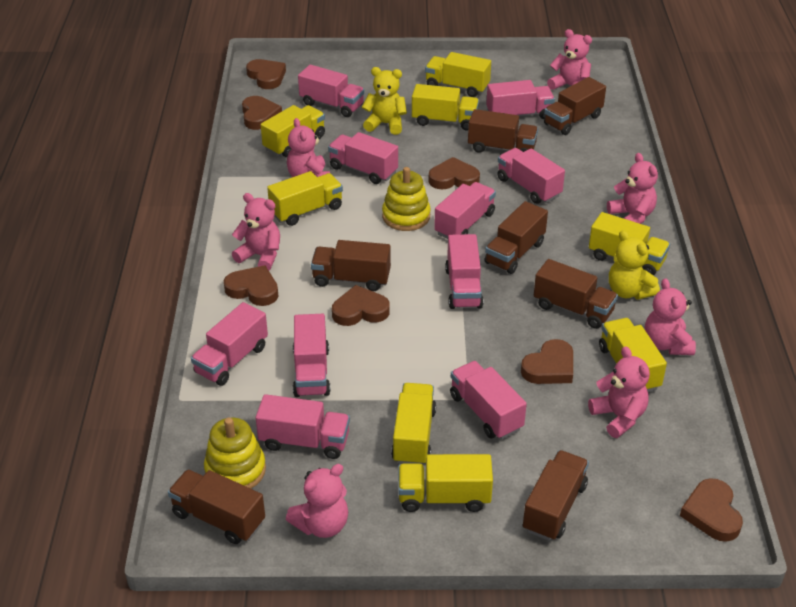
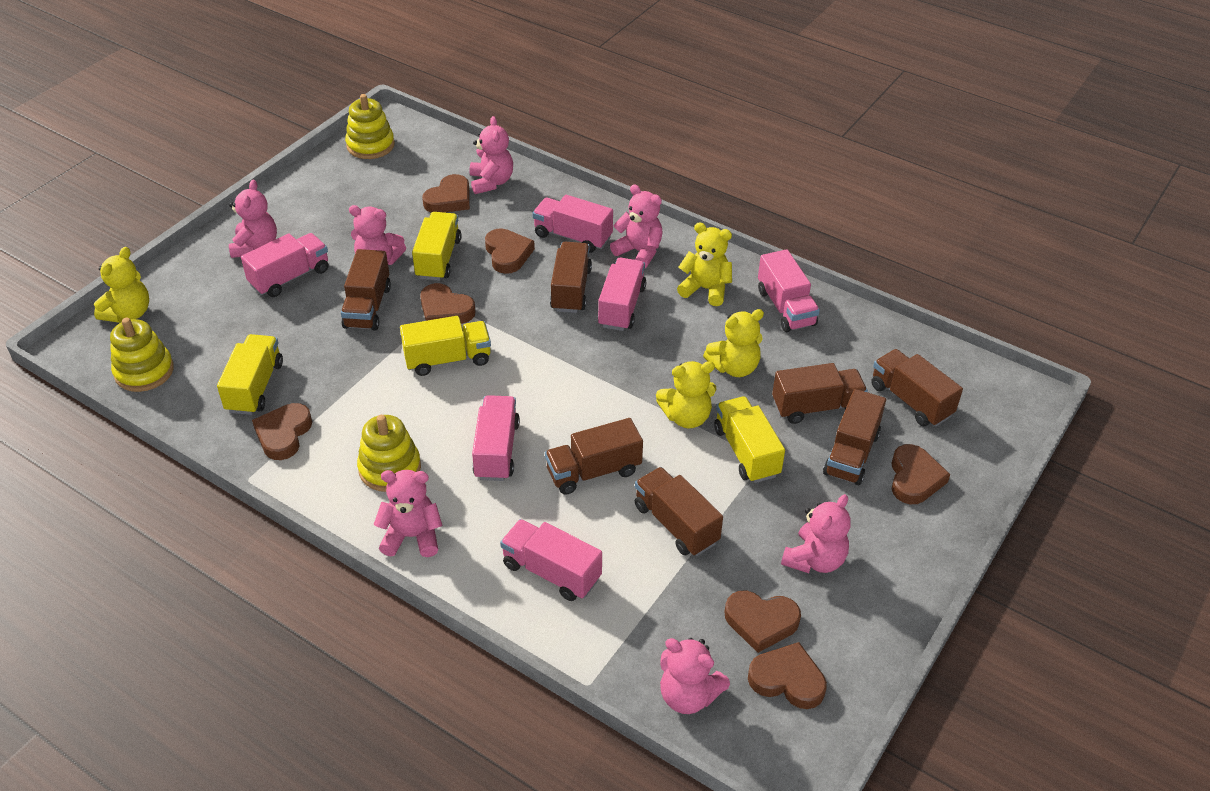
pink truck: [191,302,268,386] [255,394,350,459] [293,314,330,397] [298,65,365,117] [328,132,398,184] [434,182,496,239] [445,234,484,309] [450,361,527,439] [486,80,555,119] [497,148,565,204] = 10 -> [241,233,329,297] [472,395,520,481] [500,519,602,601] [532,195,613,253] [598,258,646,331] [758,249,820,332] = 6
yellow stacking toy: [204,418,266,489] [382,167,431,231] = 2 -> [110,318,174,392] [345,94,395,159] [357,415,421,492] = 3
yellow teddy bear: [362,67,407,135] [609,230,660,300] = 2 -> [94,247,149,323] [656,361,717,428] [677,222,732,306] [703,309,764,377] = 4
yellow truck: [261,105,325,157] [267,171,343,226] [391,383,436,464] [398,454,493,512] [412,84,479,131] [425,52,491,97] [589,212,670,276] [599,318,667,392] = 8 -> [217,334,283,415] [400,316,491,376] [412,212,461,281] [714,396,785,483] = 4

